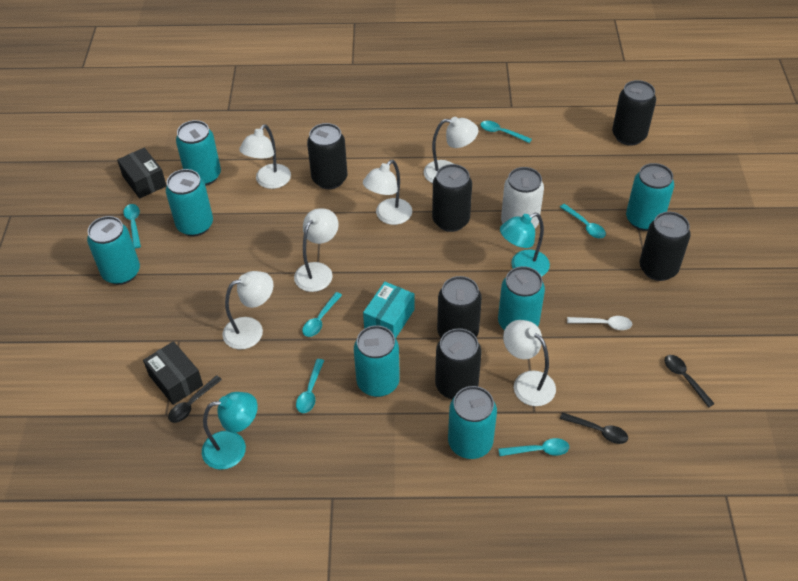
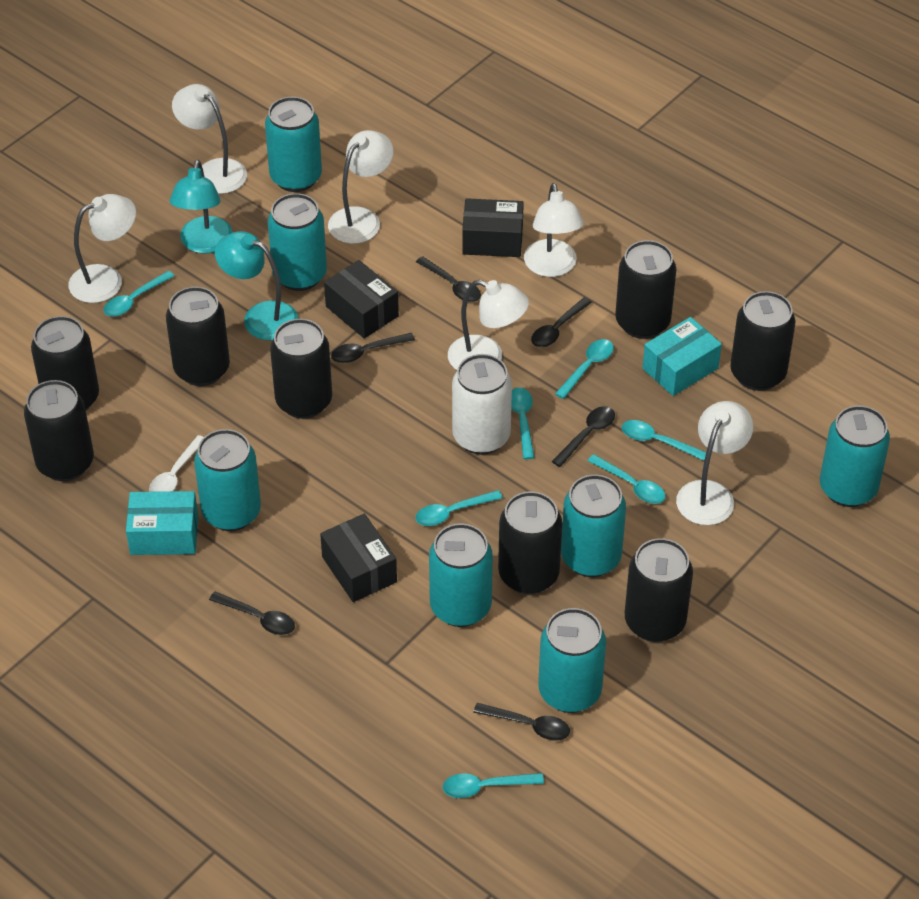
black box: [117,147,167,199] [143,341,203,405] = 2 -> [320,514,397,602] [324,260,399,338] [462,198,524,257] = 3
black can: [307,123,348,189] [432,164,472,232] [435,328,482,399] [437,276,482,338] [612,80,656,145] [640,212,691,281] = 6 -> [24,380,94,481] [31,316,99,410] [166,287,230,386] [270,319,332,419] [498,491,562,595] [615,240,677,339] [625,538,693,642] [730,291,796,391] = 8
black spoon: [168,375,222,423] [560,412,628,444] [664,355,715,407] = 3 -> [209,591,295,635] [331,333,415,363] [416,256,481,302] [473,703,570,740] [531,297,592,347] [552,406,615,467] = 6
turquoise box: [363,282,415,338] = 1 -> [126,491,198,555] [643,317,722,396] = 2
turquoise spoon: [123,204,141,248] [296,359,324,413] [302,292,342,337] [480,121,532,143] [498,438,569,456] [560,204,606,238] = 6 -> [103,271,175,317] [415,490,503,526] [443,773,544,798] [511,387,534,459] [555,339,614,399] [588,454,665,504] [621,420,706,461] = 7

